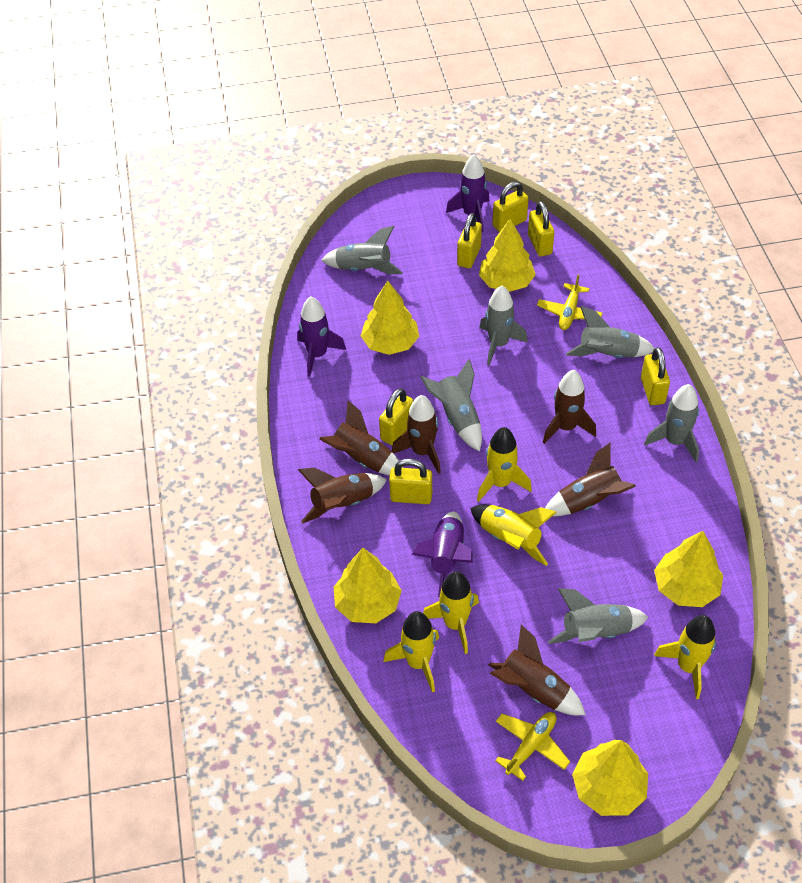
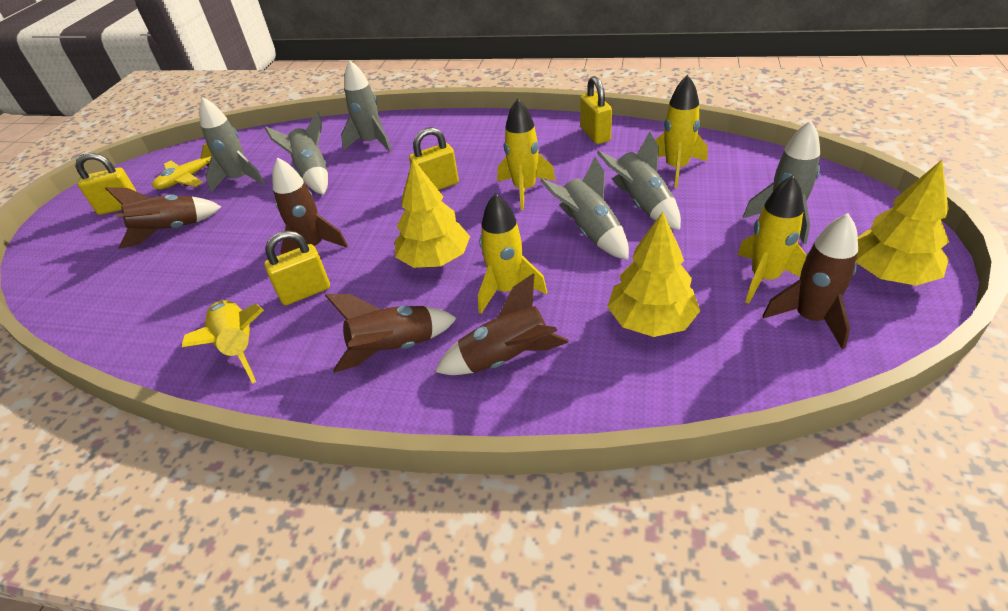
brown rocket: [298,467,387,523] [319,400,404,476] [392,395,441,474] [489,624,586,715] [543,370,596,444] [545,443,636,516] = 6 -> [105,187,222,249] [272,157,348,254] [325,294,457,373] [435,273,569,375] [763,213,858,349] = 5
purple rocket: [297,296,346,377] [412,512,472,597] [446,155,489,232] = 3 -> none = 0
yellow padlock: [379,388,413,445] [389,459,432,504] [457,213,482,268] [492,181,529,232] [528,201,554,257] [641,347,670,405] = 6 -> [75,153,137,215] [264,230,330,305] [409,127,459,190] [580,76,612,144] = 4
yellow plane: [495,712,570,781] [537,274,603,330] = 2 -> [152,143,212,189] = 1
yellow tree: [334,548,402,623] [361,281,419,355] [479,219,536,292] [572,740,648,816] [654,531,723,607] = 5 -> [395,159,470,268] [607,212,700,337] [856,160,949,286] = 3

